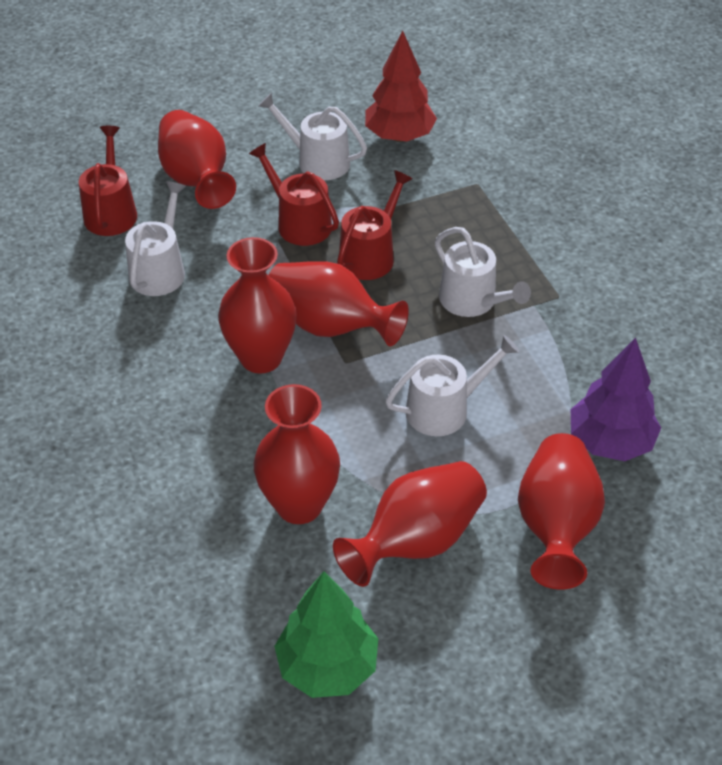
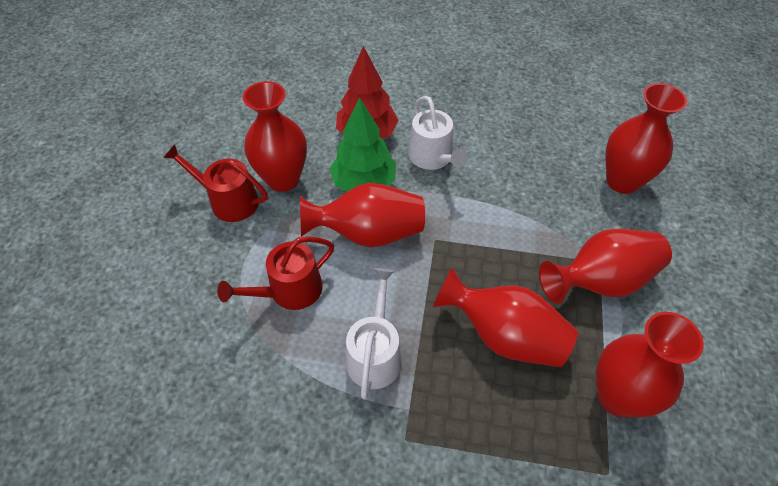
purple tree: [571,338,661,461] = 1 -> none = 0
red watering can: [79,126,137,236] [249,143,339,246] [337,170,413,280] = 3 -> [163,144,268,222] [217,236,334,310] = 2
white watering can: [125,181,186,296] [258,93,367,180] [385,335,519,436] [435,227,531,317] = 4 -> [346,268,402,400] [408,96,468,170] = 2

